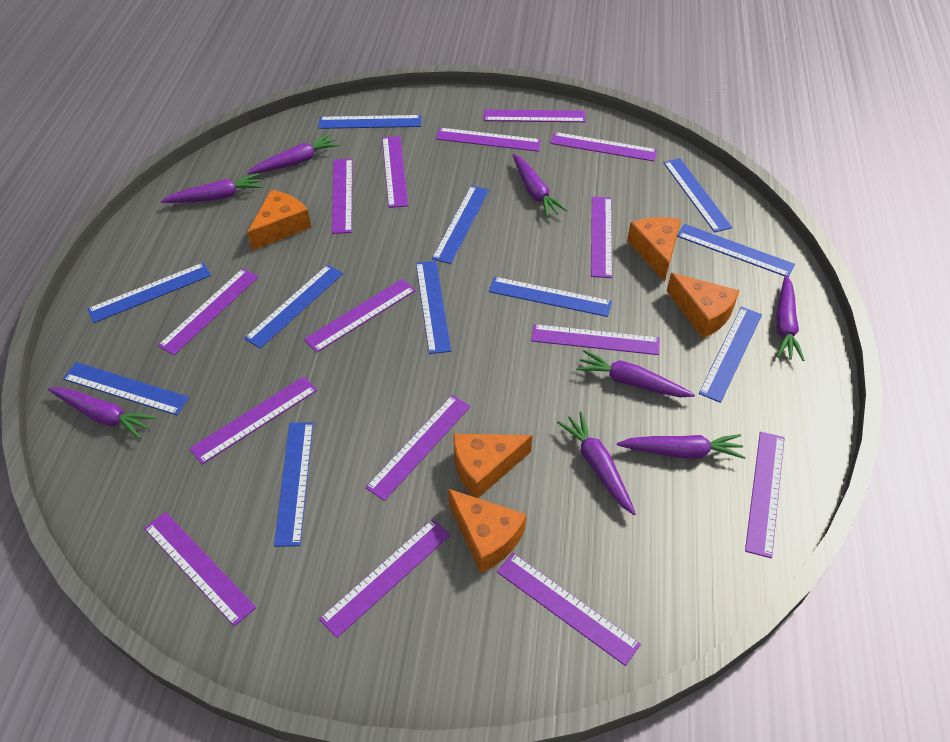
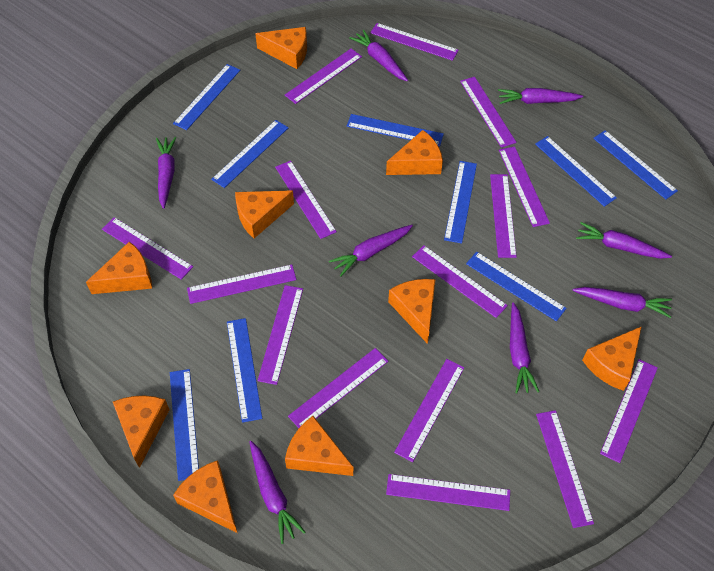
blue ruler: [63,362,189,415] [87,263,211,323] [244,265,343,349] [274,422,313,547] [318,115,421,129] [416,261,451,354] [432,185,489,264] [489,277,612,317] [663,158,732,233] [677,224,795,278] [699,307,762,403] = 11 -> [170,369,199,481] [173,64,240,130] [211,120,289,188] [227,318,262,423] [347,114,444,147] [444,161,477,244] [466,252,567,321] [535,136,617,207] [593,130,678,199] = 9
orange cheese: [247,190,311,251] [448,489,526,573] [453,434,532,498] [627,217,681,282] [667,273,740,338] = 5 -> [86,242,152,294] [113,396,170,468] [173,460,238,533] [235,190,294,238] [255,27,307,69] [285,416,353,476] [386,130,443,175] [388,279,436,344] [582,326,642,391] = 9

